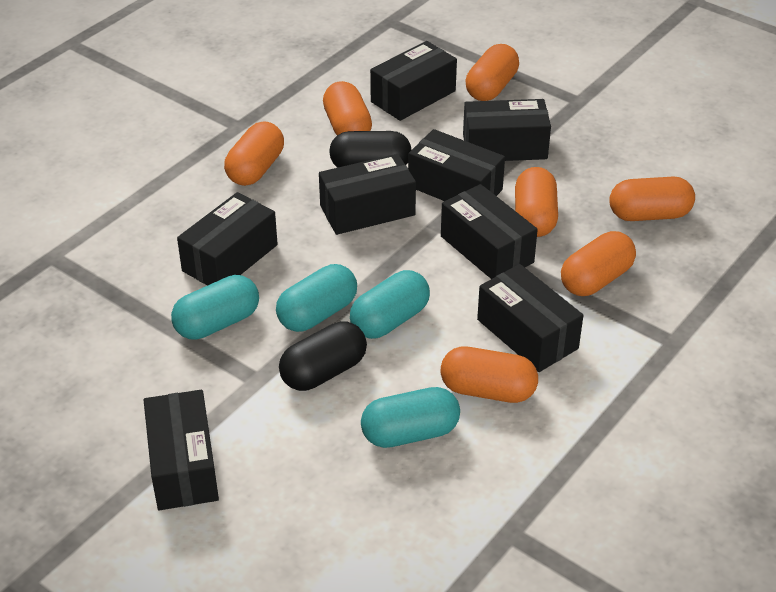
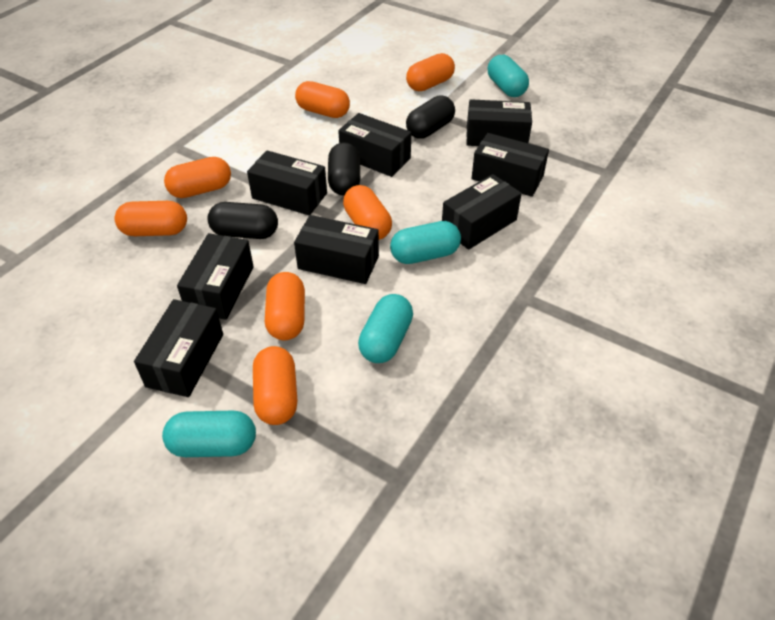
black capsule: [279,321,367,391] [329,131,411,168] = 2 -> [207,202,278,239] [328,142,360,196] [406,95,455,139] = 3

